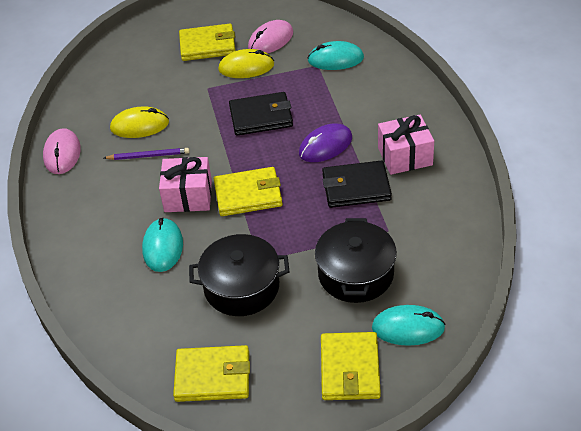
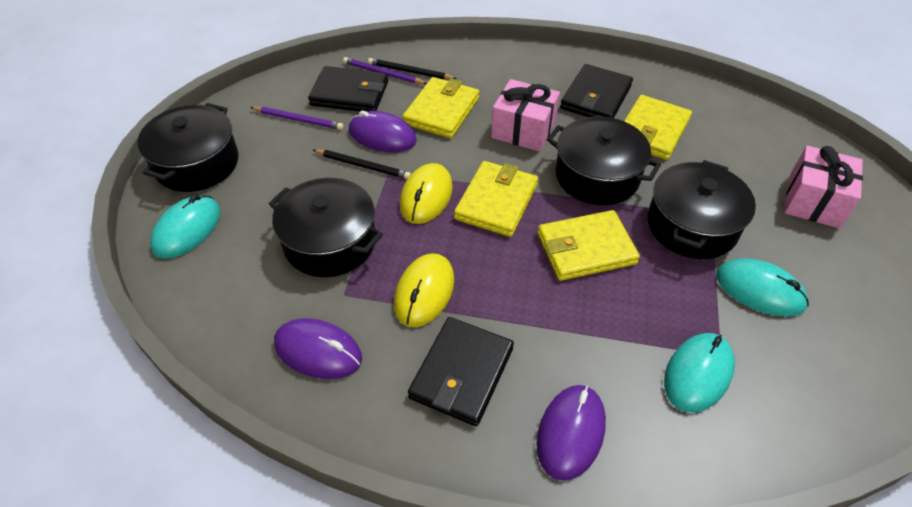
black pencil: none = 0 -> [313,149,411,179] [368,58,457,80] = 2
black pot: [189,234,289,316] [315,218,397,303] = 2 -> [137,103,238,192] [269,178,383,277] [547,116,661,205] [647,160,756,259] = 4
black wallet: [229,92,293,136] [322,160,392,208] = 2 -> [308,66,388,111] [408,317,514,426] [560,64,633,118] = 3
pink mouse: [43,128,81,174] [248,20,293,53] = 2 -> none = 0
purple mouse: [299,123,352,162] = 1 -> [274,318,362,379] [349,111,417,153] [537,385,606,481] = 3
purple pencil: [104,148,190,160] = 1 -> [250,107,344,130] [343,57,427,84] = 2

